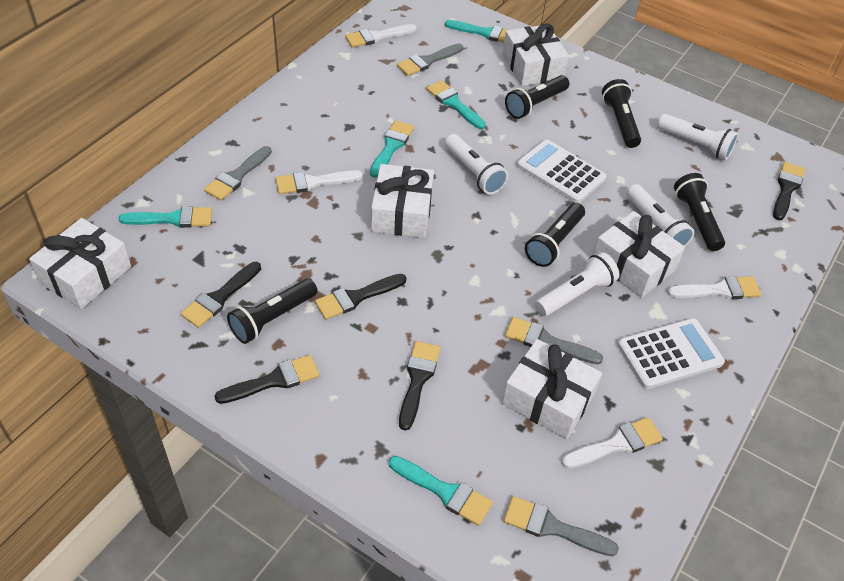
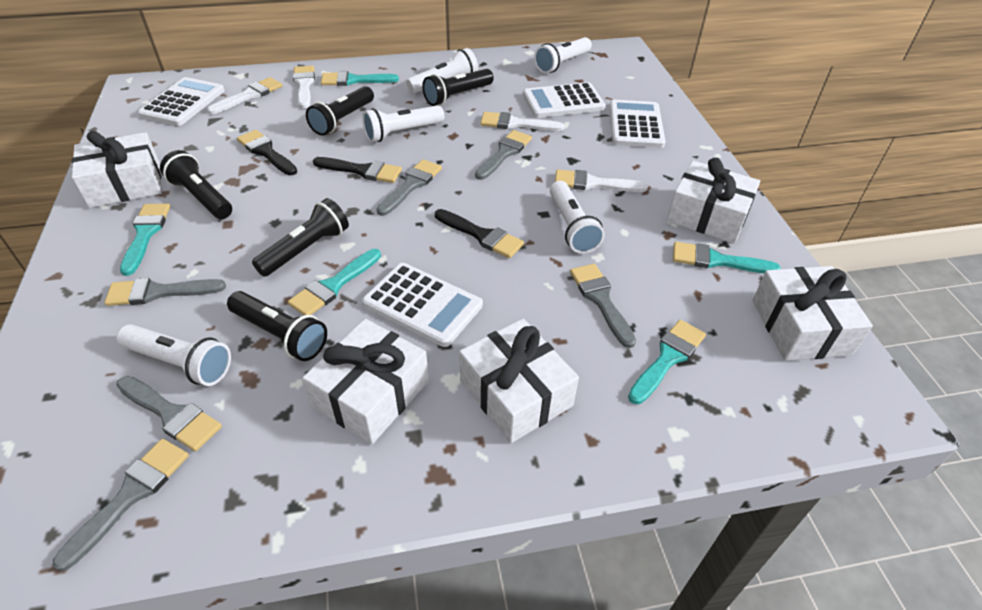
black brush: [181,262,261,328] [215,355,320,404] [315,274,406,319] [399,341,440,430] [773,162,805,220] = 5 -> [237,130,297,175] [313,157,402,183] [435,209,524,258] = 3
grey brush: [204,146,272,200] [397,43,463,76] [504,496,619,556] [505,317,604,364] = 4 -> [53,439,189,571] [105,278,226,306] [116,376,222,451] [377,159,442,216] [475,130,532,180] [570,264,636,348] = 6
white calculator: [517,139,607,203] [617,318,725,389] = 2 -> [138,77,225,126] [362,263,483,347] [523,82,606,118] [610,100,666,148] = 4
white flashlight: [445,134,508,195] [535,252,619,316] [627,184,694,247] [658,114,738,160] = 4 -> [116,324,231,386] [362,105,444,142] [406,48,478,94] [534,37,592,73] [550,181,605,254] = 5

